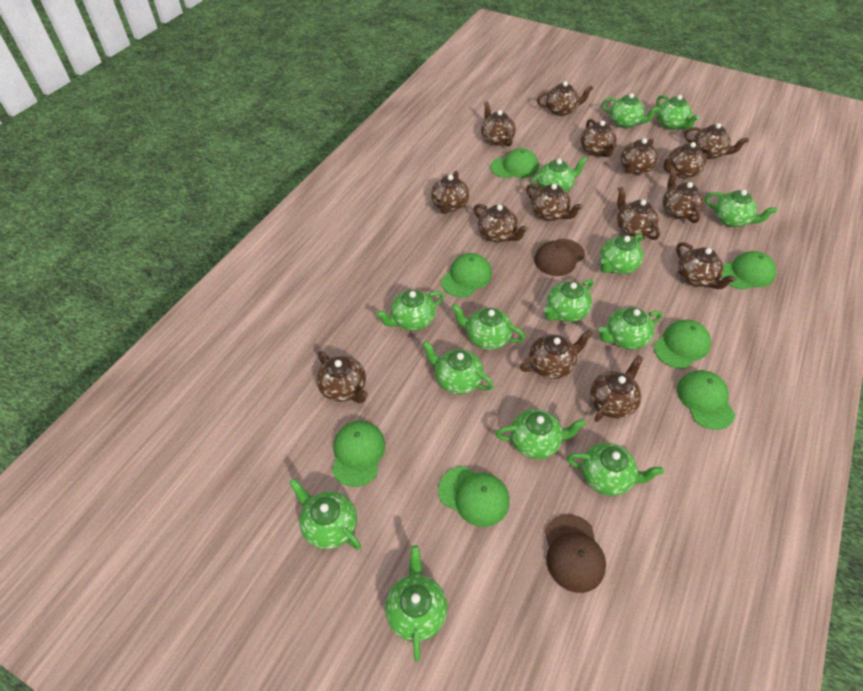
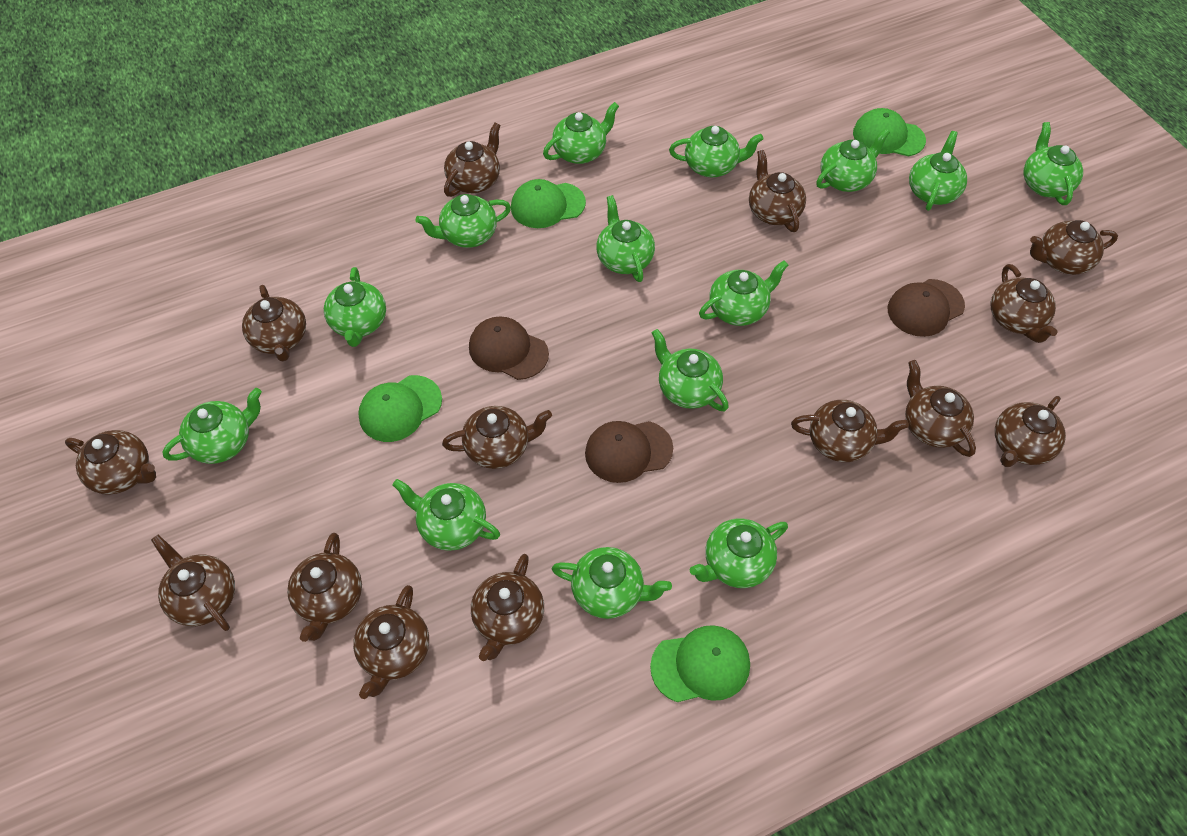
brown cap: [534,239,585,276] [545,514,606,593] = 2 -> [469,316,549,380] [585,421,673,483] [888,279,965,337] = 3
brown teapot: [316,351,368,403] [431,171,469,214] [474,204,528,242] [481,101,516,147] [520,330,593,379] [526,184,583,221] [537,81,593,116] [580,119,617,157] [590,355,643,422] [617,187,660,240] [620,138,658,175] [662,168,704,223] [663,142,711,178] [676,242,736,289] [684,123,749,159] = 15 -> [65,430,156,495] [151,535,235,631] [242,285,306,361] [287,533,362,642] [353,585,429,699] [442,406,552,469] [444,123,501,197] [471,554,544,661] [749,150,806,232] [791,400,909,462] [905,360,976,457] [991,264,1058,343] [995,396,1066,467] [1030,220,1118,275] = 14
green cap: [332,421,385,487] [438,466,510,527] [441,253,492,297] [491,148,539,178] [654,320,711,369] [677,370,735,430] [721,251,776,290] = 7 -> [358,375,442,442] [511,179,586,228] [650,625,750,702] [853,108,926,156] = 4

